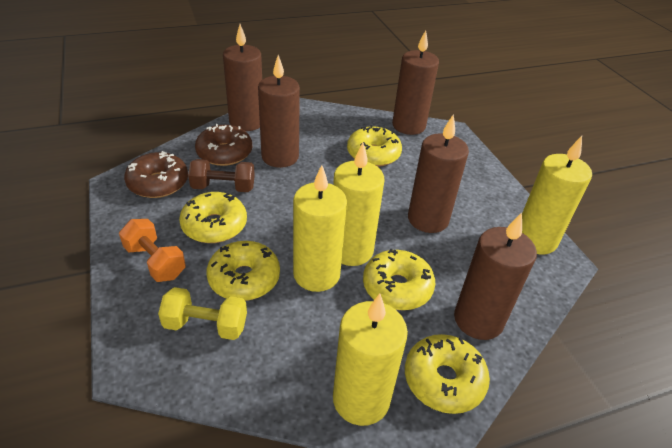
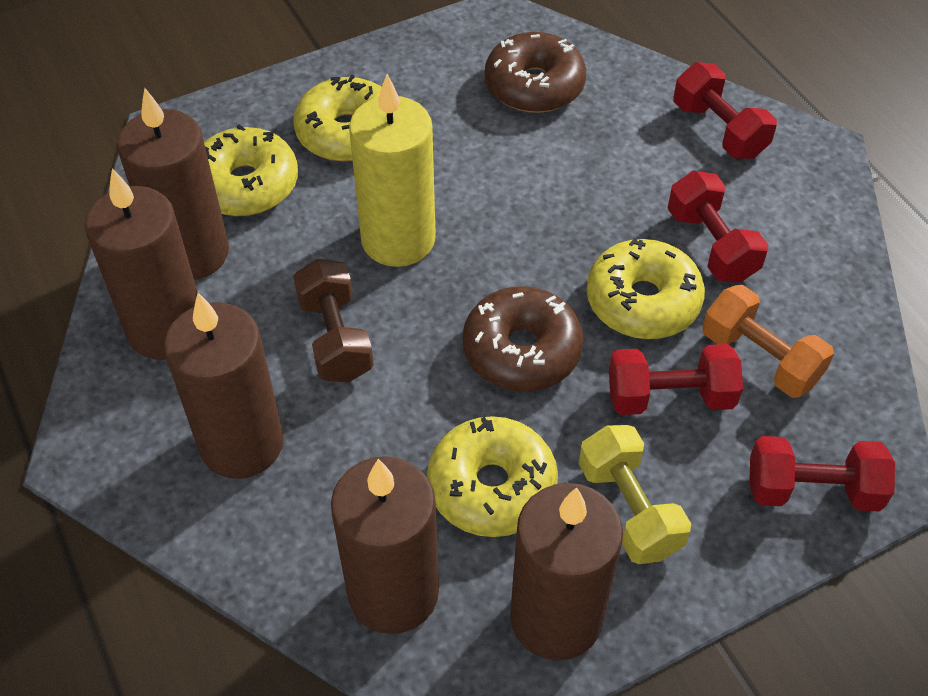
red dumbbell: none = 0 -> [609,344,743,415] [668,170,768,283] [674,62,777,159] [749,436,895,511] = 4
yellow candle: [293,165,347,292] [333,143,384,266] [333,294,408,426] [522,136,592,255] = 4 -> [349,74,436,267] = 1
yellow donut: [179,192,247,243] [207,241,280,301] [347,125,402,167] [363,249,436,310] [405,334,490,414] = 5 -> [204,125,298,216] [293,75,382,162] [427,416,558,537] [587,238,705,339] = 4

